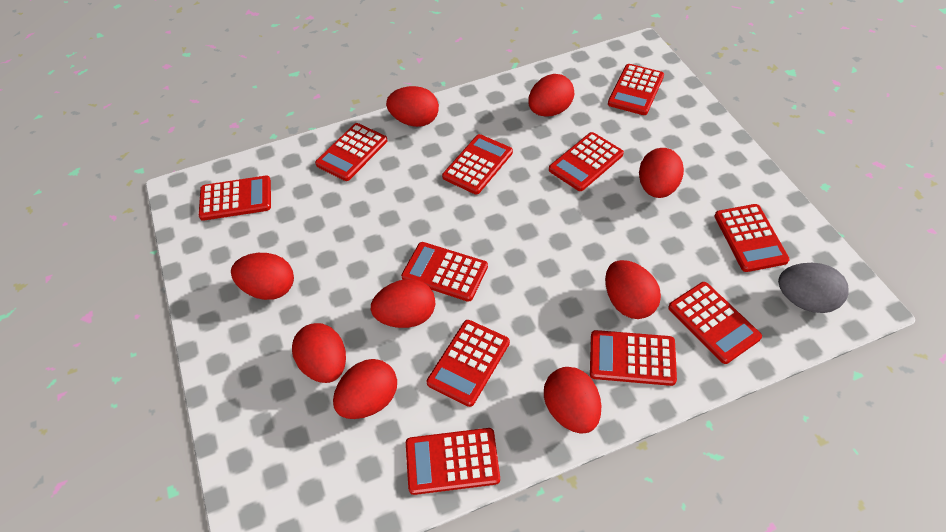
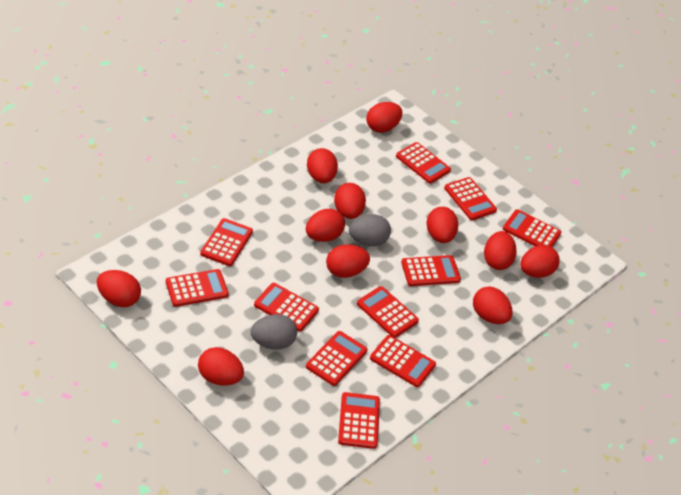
grey egg: [778,263,849,313] = 1 -> [251,314,297,350] [349,214,391,246] = 2
red egg: [231,253,294,300] [292,323,346,383] [333,359,397,419] [371,279,435,328] [386,86,439,127] [528,74,574,117] [544,367,601,434] [605,260,661,319] [639,148,684,198] = 9 -> [97,270,141,307] [198,347,244,386] [306,209,345,242] [307,148,338,183] [326,244,370,278] [334,183,366,219] [366,102,403,133] [426,207,458,243] [473,286,513,324] [484,231,517,270] [520,245,560,278] = 11

